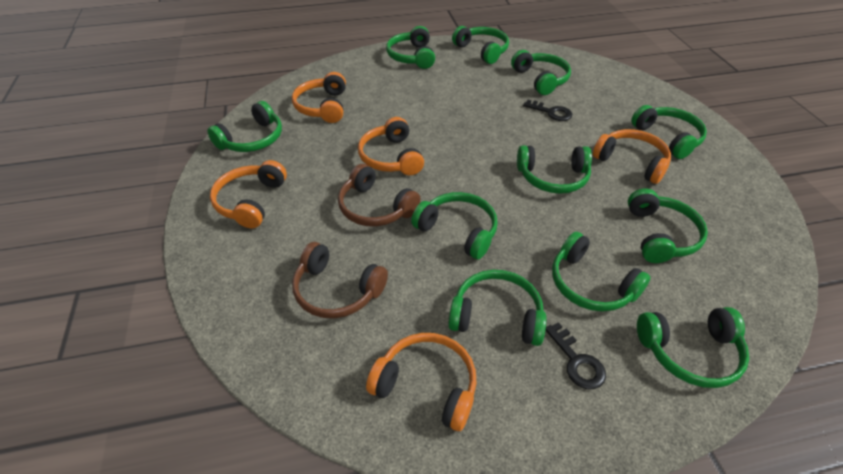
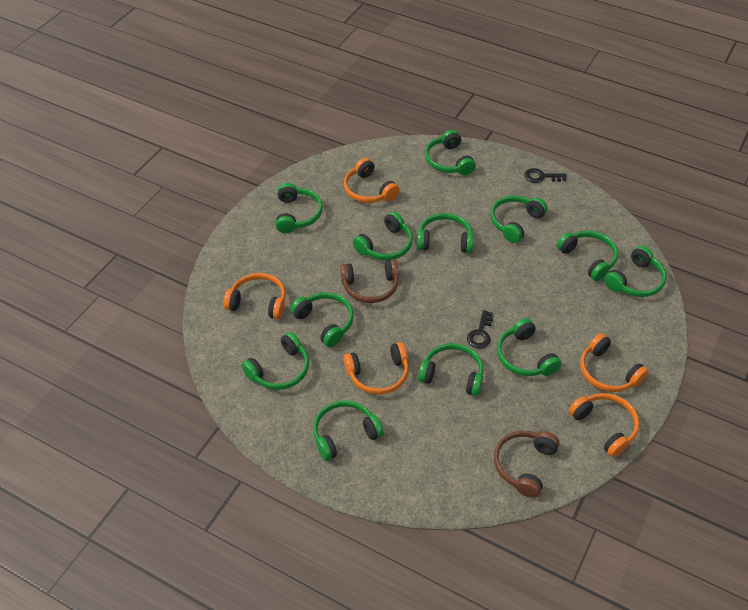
green headphones: [207,101,282,152] [386,26,435,69] [411,192,498,260] [448,270,547,346] [452,26,509,64] [511,50,571,95] [517,145,592,194] [552,232,651,312] [628,188,708,263] [631,105,707,159] [637,307,749,388] = 11 -> [242,332,309,390] [276,183,323,233] [290,292,354,347] [313,400,384,461] [353,212,413,260] [417,213,474,253] [418,343,483,396] [425,130,476,175] [490,195,547,243] [497,318,562,376] [557,231,618,281] [604,246,666,297] = 12

